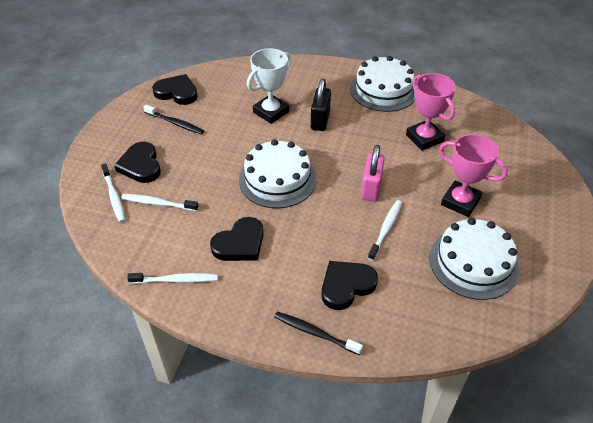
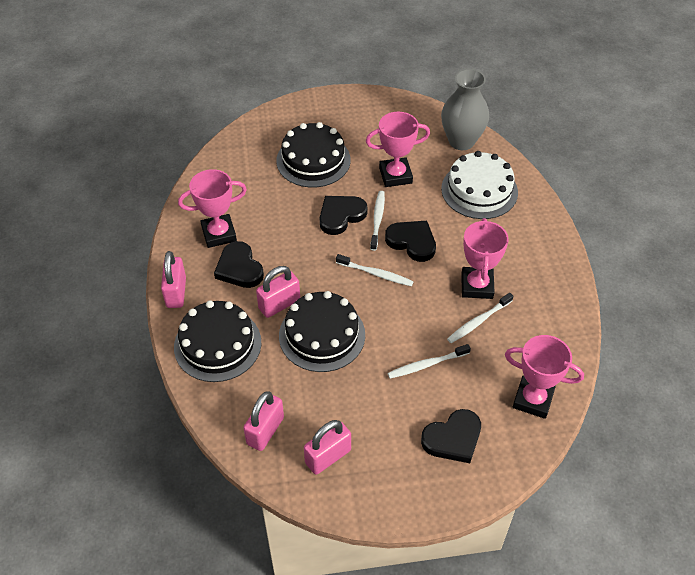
black cake: none = 0 -> [174,300,262,382] [276,122,351,188] [279,291,365,372] = 3
black padlock: [311,78,331,131] = 1 -> none = 0
black toothbrush: [143,105,204,134] [274,312,363,355] = 2 -> none = 0
grey vase: none = 0 -> [441,69,489,150] = 1
pink padlock: [361,145,385,202] = 1 -> [161,251,186,308] [243,391,284,451] [256,266,300,318] [304,420,351,475] = 4
pink trophy: [406,73,456,151] [439,134,508,217] = 2 -> [178,169,247,248] [366,112,430,187] [462,218,509,299] [505,335,584,419] = 4
white cake: [239,139,317,208] [350,56,415,112] [429,218,519,300] = 3 -> [441,151,518,219] = 1
white trophy: [247,48,292,124] = 1 -> none = 0

